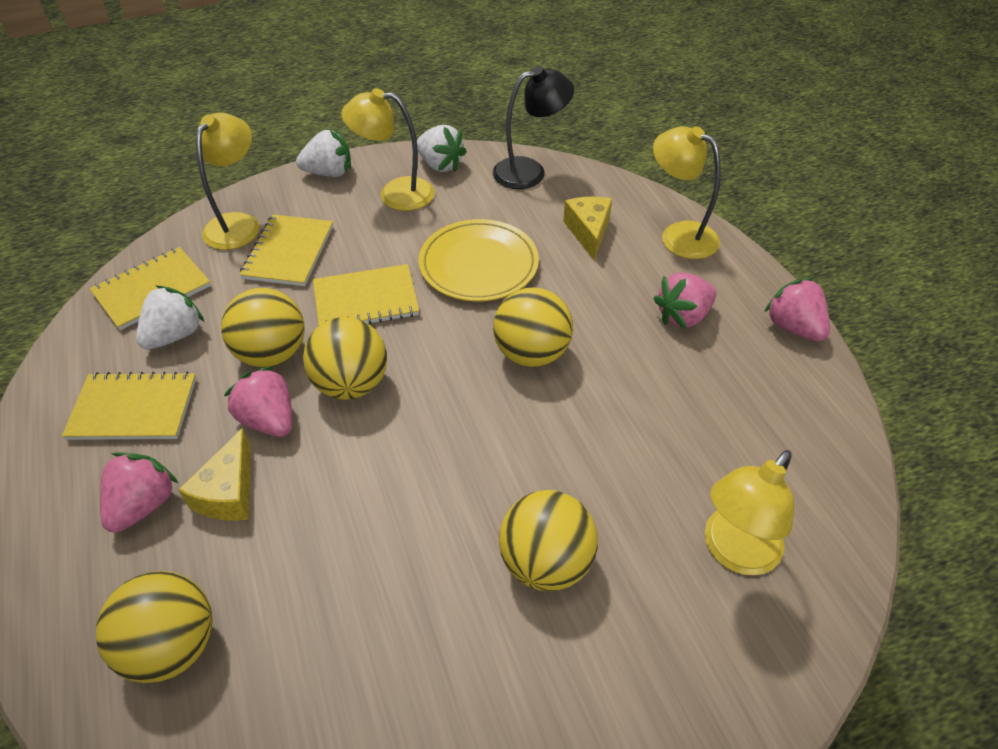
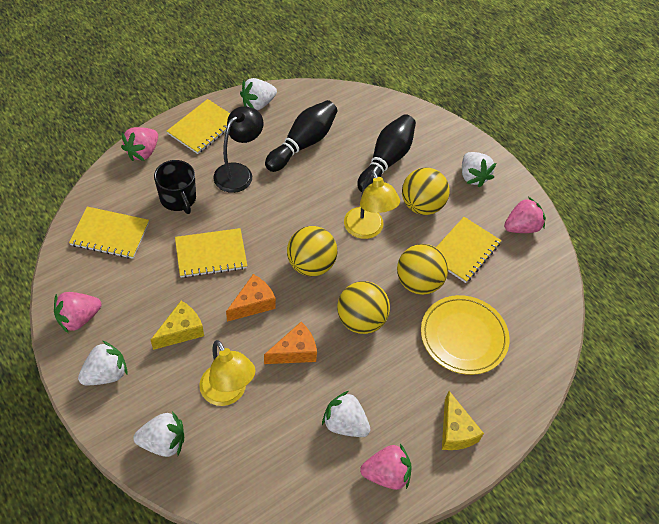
black bowling pin: none = 0 -> [265,100,337,172] [357,114,416,192] = 2
black mug: none = 0 -> [154,160,196,214] = 1
orange cheese: none = 0 -> [226,274,276,322] [264,322,317,364] = 2
white strawberry: [136,286,204,350] [296,129,351,177] [417,125,467,172] = 3 -> [78,340,128,385] [133,411,184,457] [240,78,277,110] [322,391,370,437] [462,152,496,188] = 5
yellow ball: [96,571,213,683] [221,288,305,368] [303,317,387,400] [493,287,573,367] [499,490,598,591] = 5 -> [287,226,337,276] [337,281,390,334] [397,244,448,295] [402,167,450,215] = 4
yellow lamp: [196,112,260,250] [341,88,434,211] [653,126,721,259] [705,450,794,575] = 4 -> [199,340,256,406] [344,170,400,239] = 2

